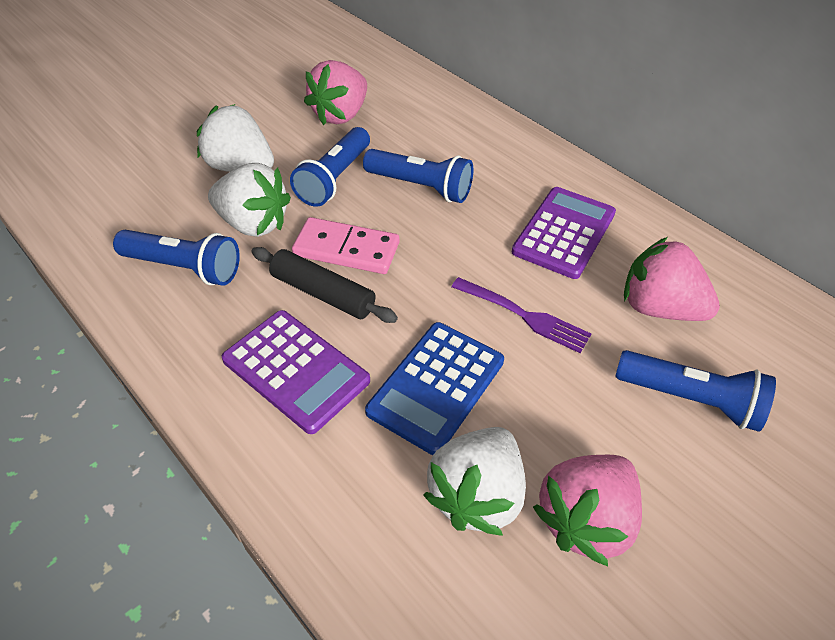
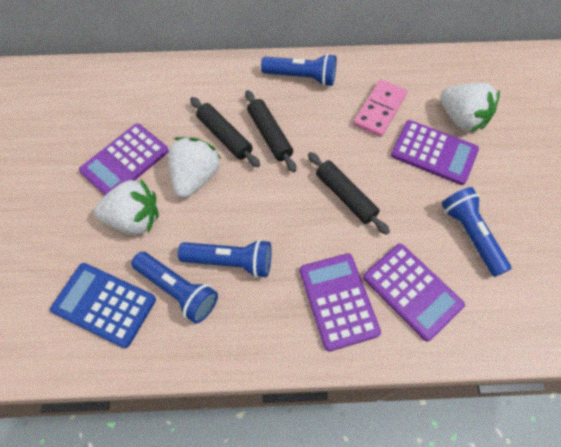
black rolling pin: [251,247,398,323] = 1 -> [190,97,260,167] [245,90,296,172] [308,152,390,235] = 3
pink strawberry: [304,60,367,125] [533,455,642,566] [624,237,720,321] = 3 -> none = 0
purple calculator: [222,310,370,434] [512,187,616,279] = 2 -> [79,124,169,195] [300,253,381,352] [363,244,465,342] [391,120,479,185] = 4
purple fork: [452,277,591,353] = 1 -> none = 0

